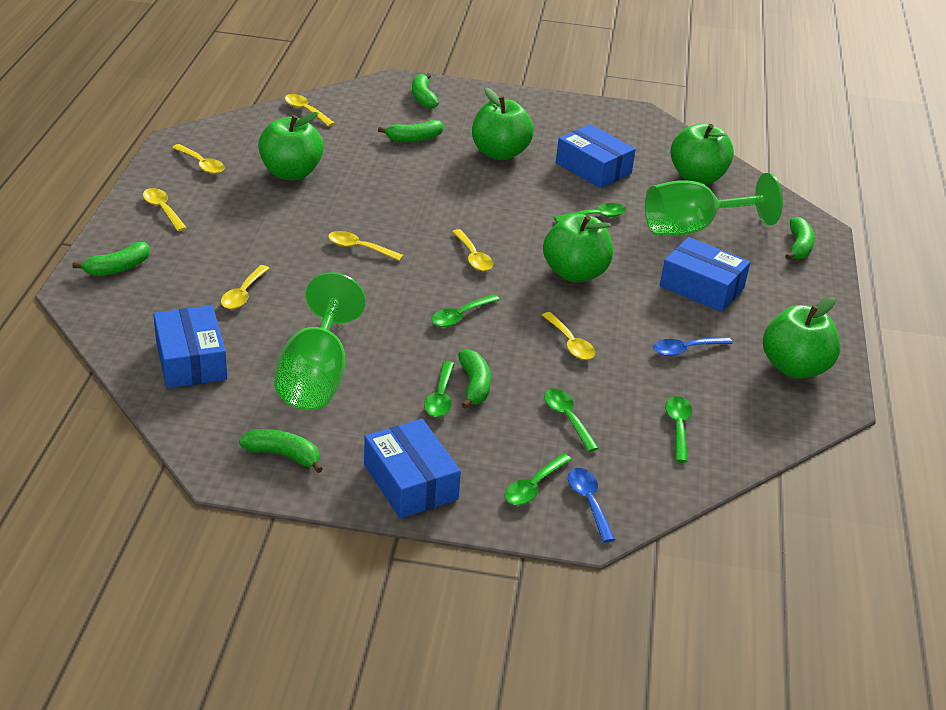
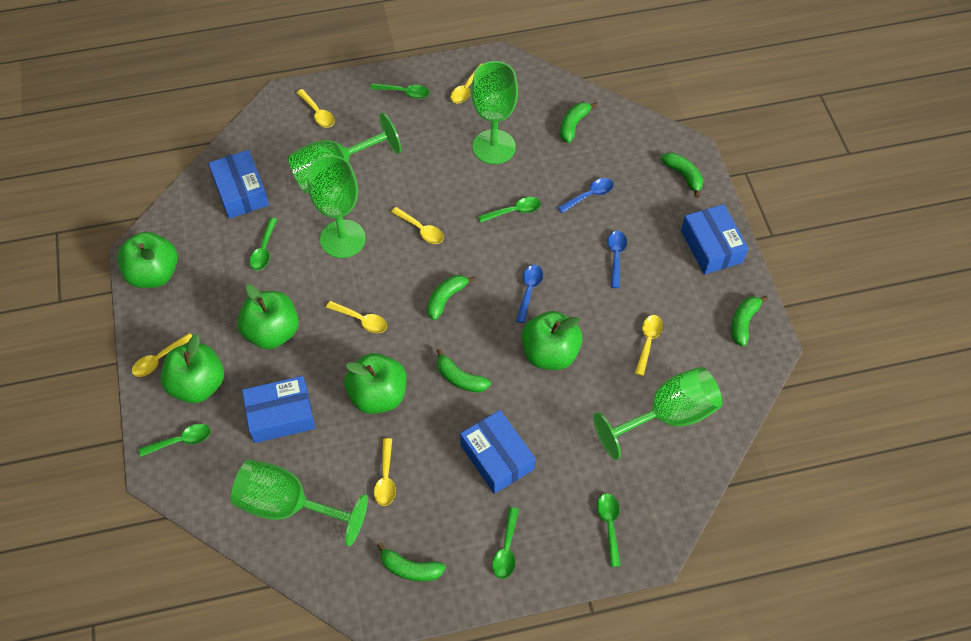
blue spoon: [568,468,615,542] [653,337,733,356] = 2 -> [516,265,543,323] [557,178,614,213] [608,231,627,288] = 3
green goblet: [274,272,366,410] [645,173,783,236] = 2 -> [231,460,368,547] [288,112,401,193] [307,155,366,258] [471,61,518,164] [593,367,723,460] = 5

